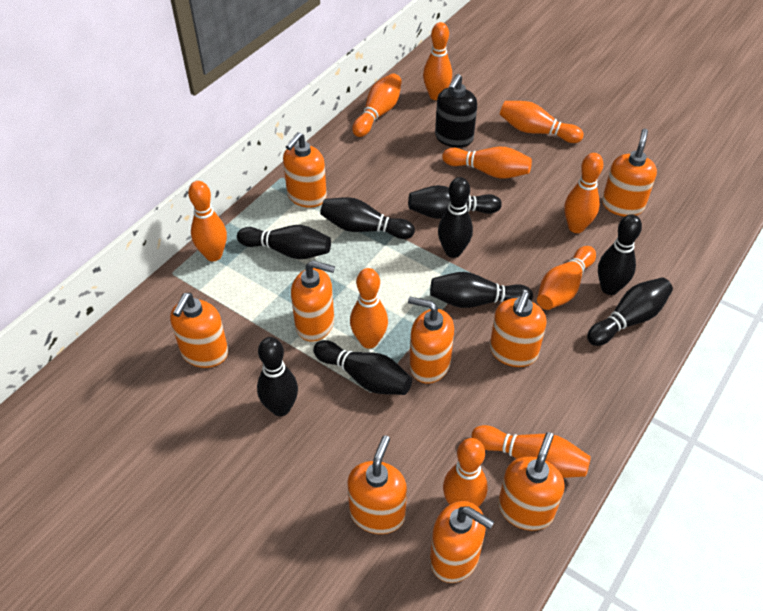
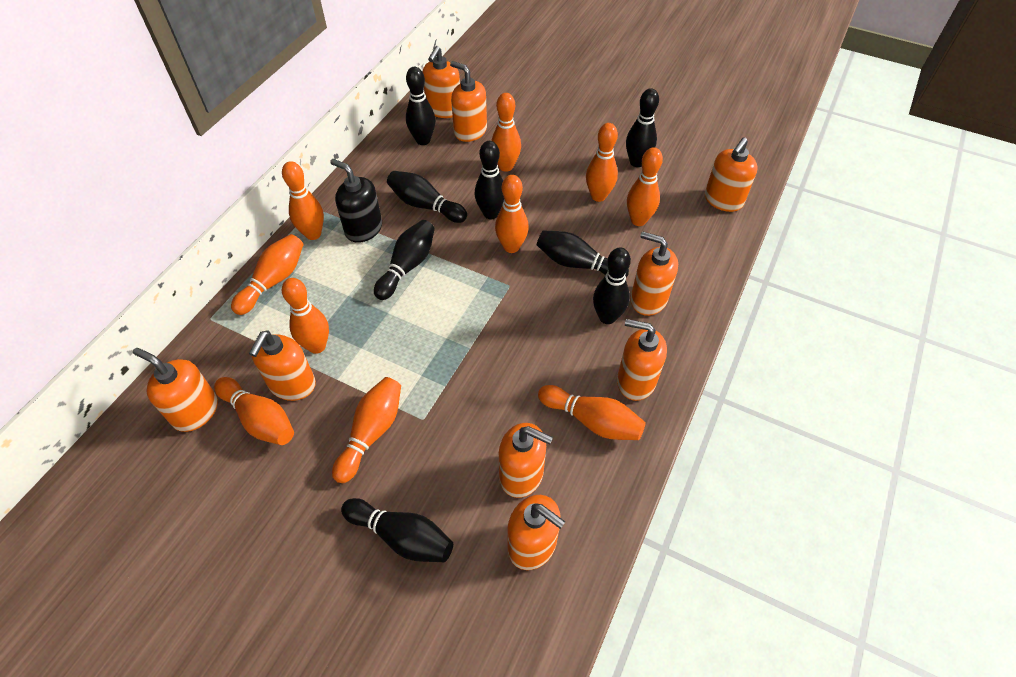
black bowling pin: [237,225,331,259] [257,337,298,416] [313,340,412,395] [320,197,415,239] [408,185,502,219] [430,272,533,308] [438,177,473,258] [587,277,673,346] [598,214,642,295] = 9 -> [341,498,453,562] [374,220,435,300] [387,171,467,223] [406,67,435,145] [475,141,504,219] [537,230,629,277] [593,248,631,324] [626,88,659,167] = 8

